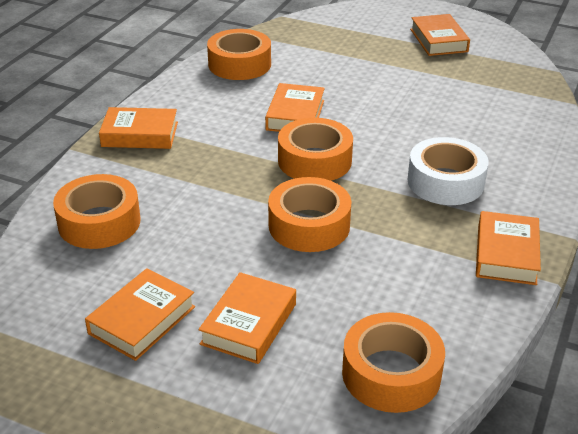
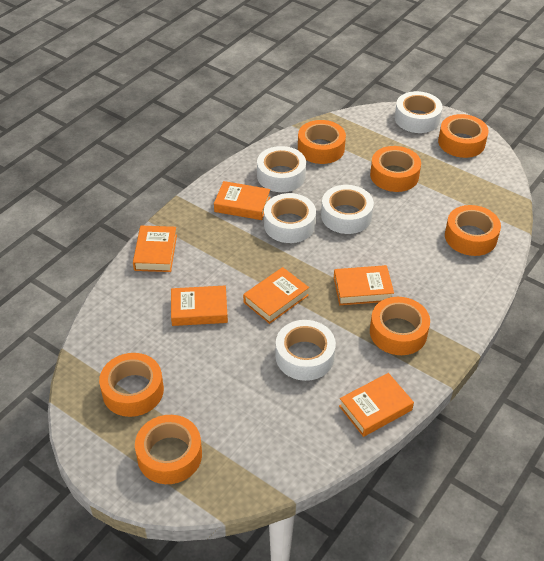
orange tape: [53,174,141,249] [207,29,271,80] [268,177,352,252] [278,118,353,181] [342,312,445,413] = 5 -> [99,353,164,417] [135,415,202,484] [298,120,346,164] [370,146,421,192] [370,297,430,355] [438,114,489,158] [445,205,501,256] = 7
white tape: [407,137,489,205] = 1 -> [257,146,306,192] [264,193,316,243] [276,320,336,381] [321,185,374,234] [394,91,443,133] = 5

